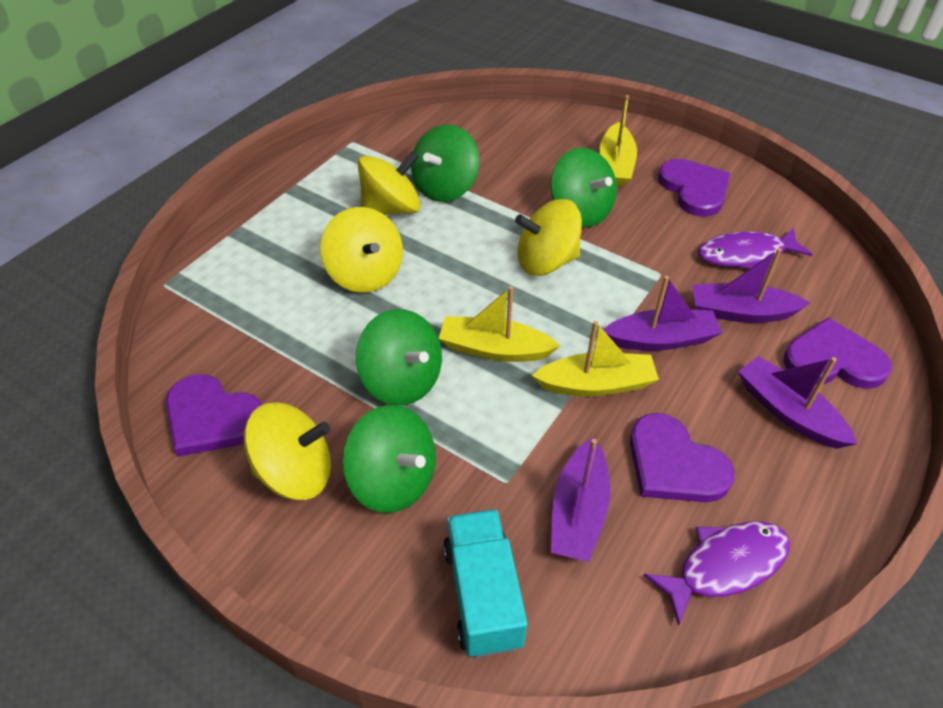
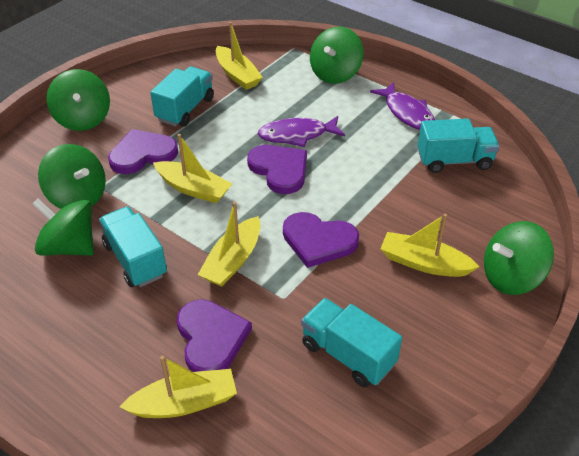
green spinning top: [342,405,436,513] [356,309,442,406] [411,125,480,202] [550,148,617,227] = 4 -> [32,198,94,256] [38,144,106,209] [46,69,110,131] [310,27,364,84] [484,221,554,295] = 5
purple boat: [551,437,611,562] [604,276,722,351] [692,248,810,323] [738,356,857,449] = 4 -> none = 0
turquoise truck: [443,509,528,657] = 1 -> [99,207,167,287] [150,67,214,127] [301,298,402,388] [418,118,500,173] = 4
yellow boat: [438,286,561,362] [532,321,659,396] [600,95,637,186] = 3 -> [120,356,237,418] [153,134,232,203] [198,201,261,287] [216,22,263,90] [380,214,479,277] = 5
yellow spinning top: [244,402,331,500] [320,207,403,293] [358,151,421,215] [515,199,582,276] = 4 -> none = 0

